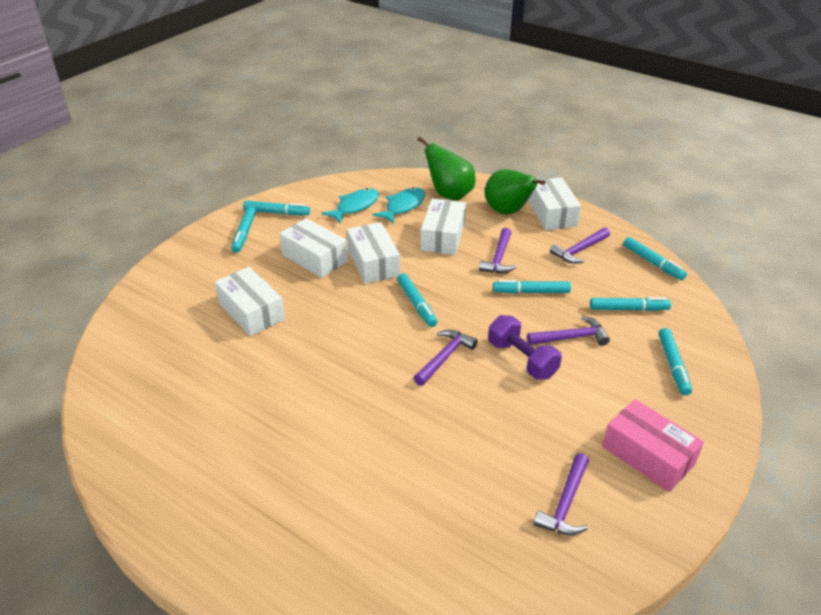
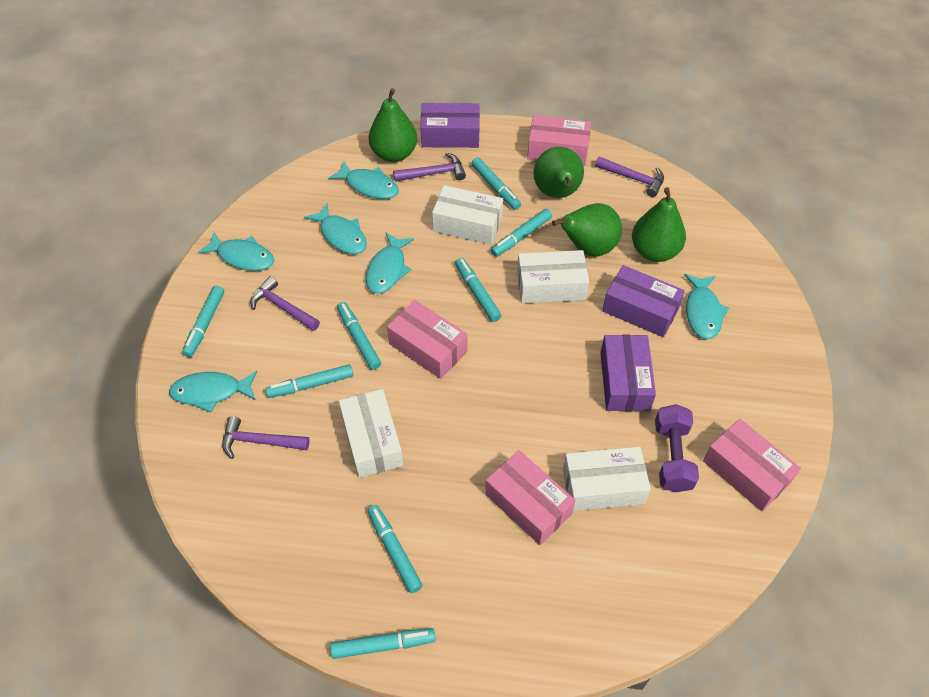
green pear: [417,136,475,201] [485,169,545,215] = 2 -> [369,88,417,162] [533,147,584,198] [552,203,622,257] [632,187,686,262] = 4
pink box: [602,399,704,492] = 1 -> [387,300,468,379] [485,450,576,545] [527,115,591,166] [703,419,801,511] = 4
purple box: none = 0 -> [420,103,480,148] [600,335,656,411] [602,265,685,337] = 3
purple hammer: [414,330,478,386] [479,228,517,273] [527,316,610,346] [534,453,589,536] [550,228,610,264] = 5 -> [222,416,310,459] [250,276,320,331] [393,153,466,182] [595,157,664,197] = 4
turquoise fish: [322,188,379,223] [372,188,425,223] = 2 -> [169,371,257,412] [198,232,274,271] [304,203,367,254] [328,161,399,199] [366,233,414,294] [685,274,729,339] = 6
turquoise marker: [231,206,256,253] [243,201,310,215] [397,273,437,327] [493,280,571,293] [590,297,671,311] [623,237,687,280] [659,328,692,396] = 7 -> [182,286,224,357] [265,364,353,398] [330,628,436,659] [337,302,381,370] [368,505,423,593] [455,258,501,322] [471,157,521,210] [491,209,552,257] = 8
white box: [215,267,285,336] [279,218,348,278] [347,222,400,284] [421,199,466,255] [528,177,581,230] = 5 -> [339,389,403,478] [432,185,503,245] [517,250,589,304] [563,447,651,511] = 4

